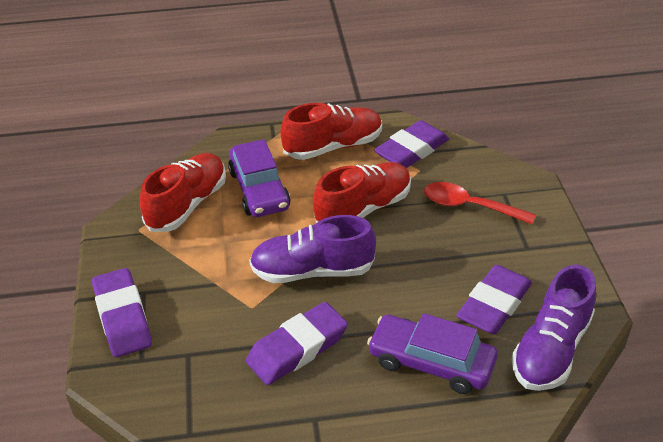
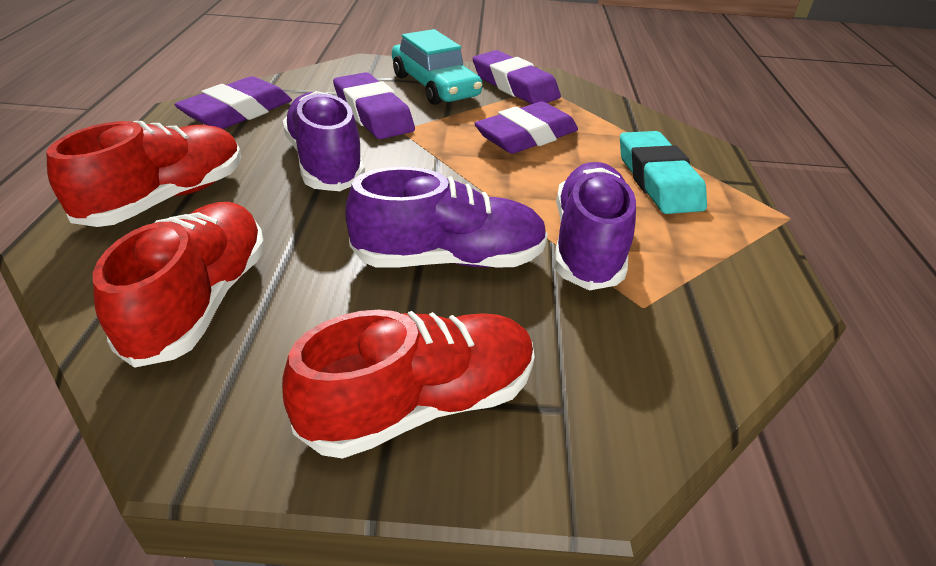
purple car: [228,139,290,217] [367,313,498,394] = 2 -> none = 0
purple shoe: [249,215,376,283] [512,265,596,391] = 2 -> [283,91,365,191] [345,167,548,268] [554,162,636,291] = 3
red spoon: [424,182,536,224] = 1 -> none = 0
turquoise car: none = 0 -> [392,29,482,105] = 1
turquoise eraser: none = 0 -> [620,131,707,214] = 1

